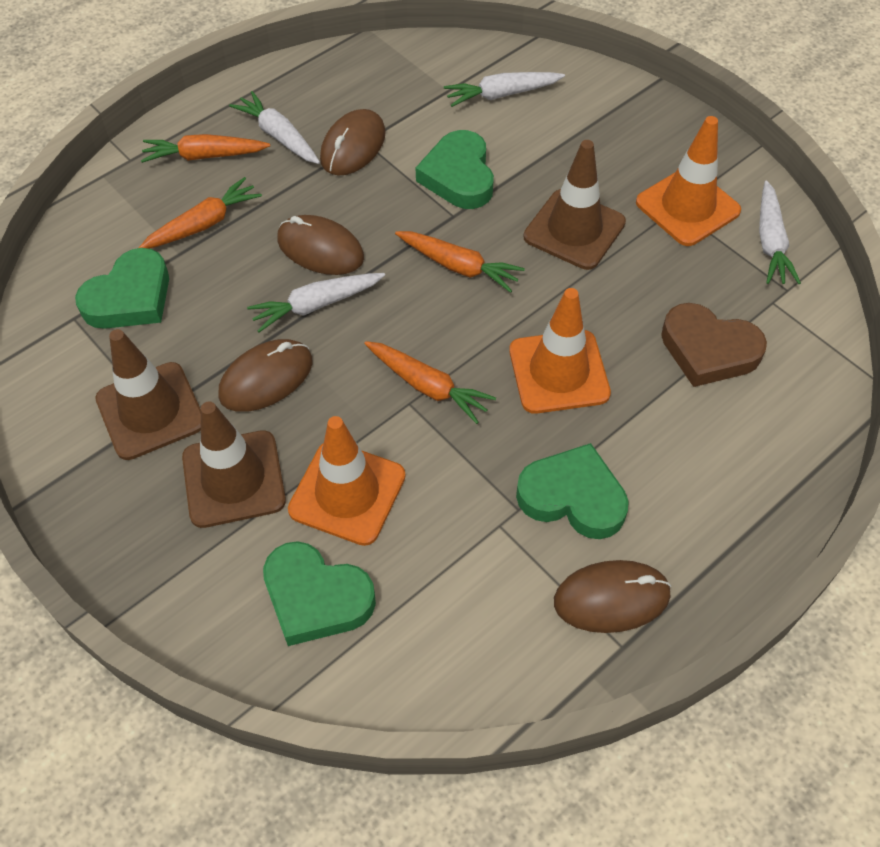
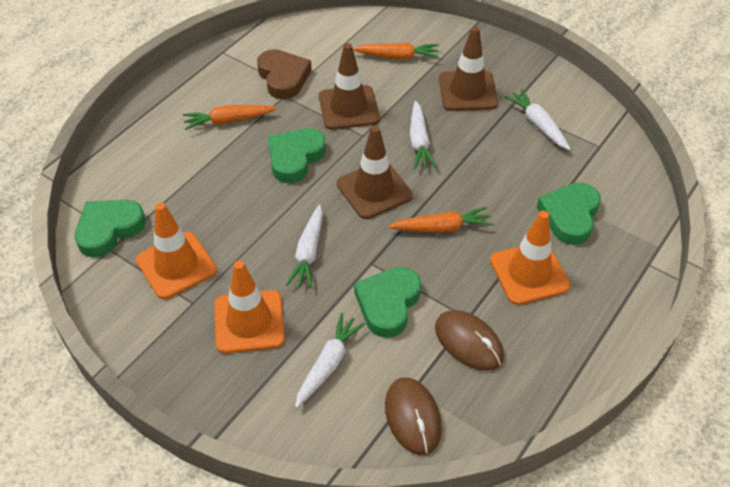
brown mouse: [218,339,312,412] [277,215,364,275] [320,109,386,176] [554,560,671,633] = 4 -> [385,377,442,455] [435,310,504,371] = 2
orange carrot: [139,177,262,249] [141,134,270,163] [364,341,496,424] [395,231,525,293] = 4 -> [183,105,277,130] [353,43,439,59] [388,207,493,233] = 3

